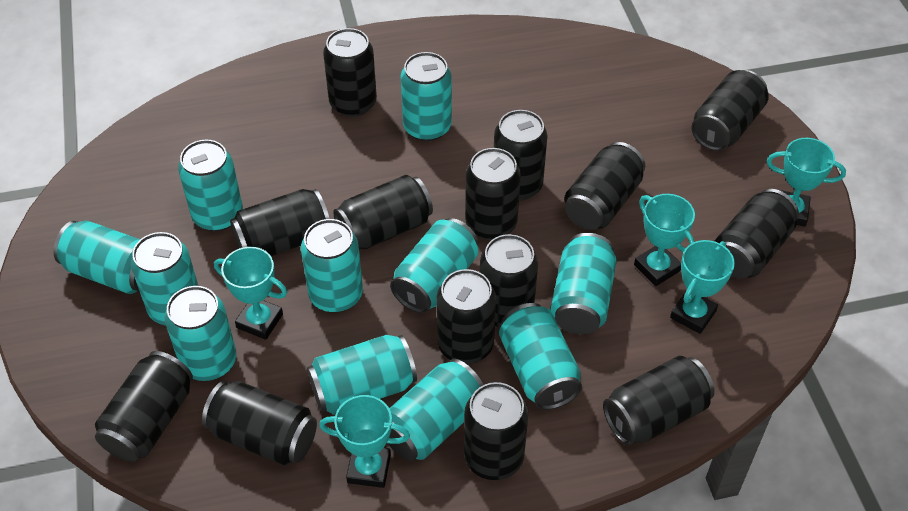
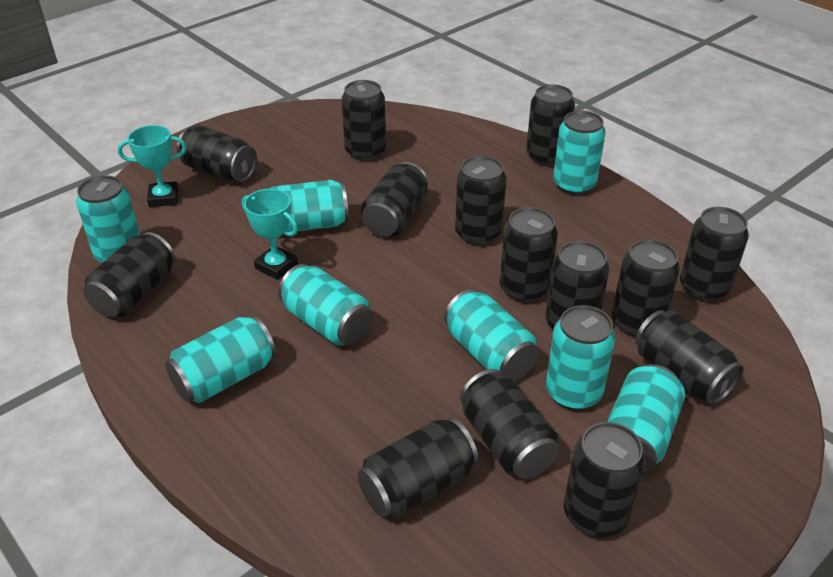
turquoise can: [53,221,140,294] [131,232,198,325] [165,286,236,381] [178,140,243,231] [301,219,363,313] [307,335,417,415] [388,359,483,461] [390,218,478,313] [401,52,452,141] [499,303,582,410] [550,233,617,335] = 11 -> [76,175,140,263] [165,315,276,403] [270,180,349,232] [278,264,372,346] [444,289,539,381] [546,305,616,410] [553,111,606,195] [607,364,685,473] = 8
turquoise trophy: [214,247,287,340] [319,395,410,488] [634,194,695,286] [670,240,735,334] [767,138,846,227] = 5 -> [118,125,187,207] [242,189,298,280] = 2

